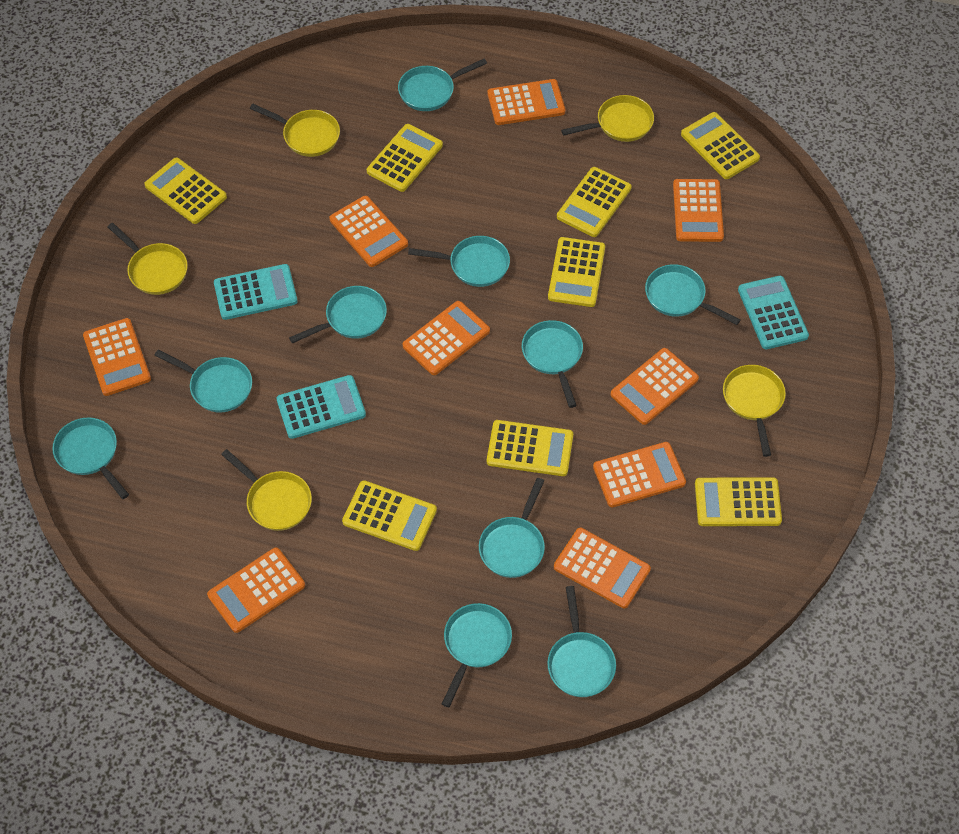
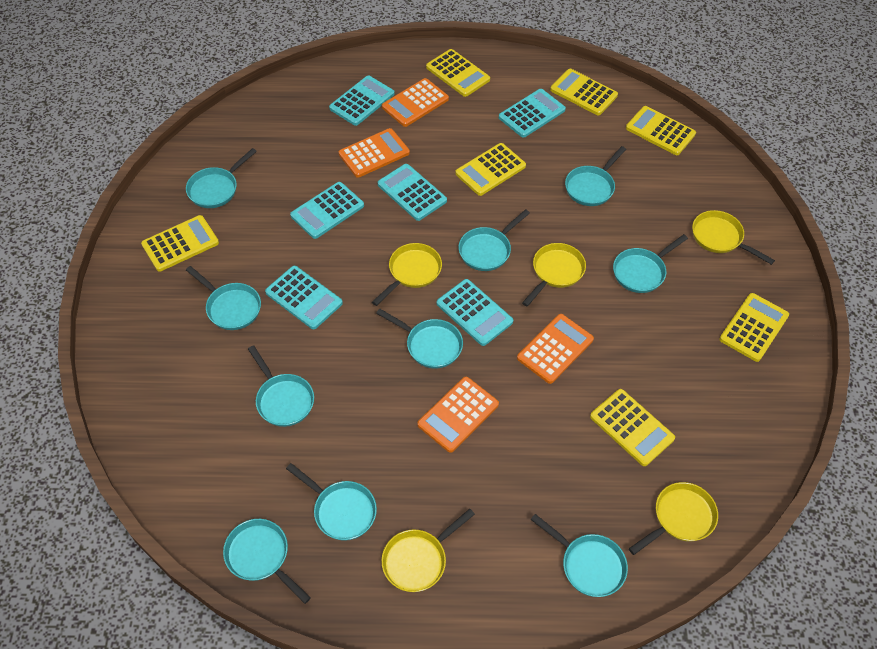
orange calculator: [83,318,151,396] [207,547,305,633] [329,196,408,267] [403,301,490,375] [488,79,565,125] [554,528,651,608] [593,442,686,507] [610,348,699,425] [673,179,724,242] = 9 -> [339,128,410,178] [382,78,449,127] [417,377,499,453] [517,314,594,384] = 4
turquoise calculator: [214,264,298,320] [276,375,366,439] [738,276,809,349] = 3 -> [265,266,343,329] [290,182,364,239] [329,75,395,126] [378,164,447,221] [437,279,513,346] [499,89,566,138] = 6
yellow calculator: [144,158,227,224] [342,480,437,551] [367,124,443,192] [487,420,573,476] [548,237,605,307] [557,167,632,237] [681,112,760,179] [695,477,782,526] = 8 -> [141,215,219,272] [426,49,490,97] [455,143,526,196] [550,69,618,115] [590,389,675,466] [626,106,696,155] [719,293,789,362] = 7

